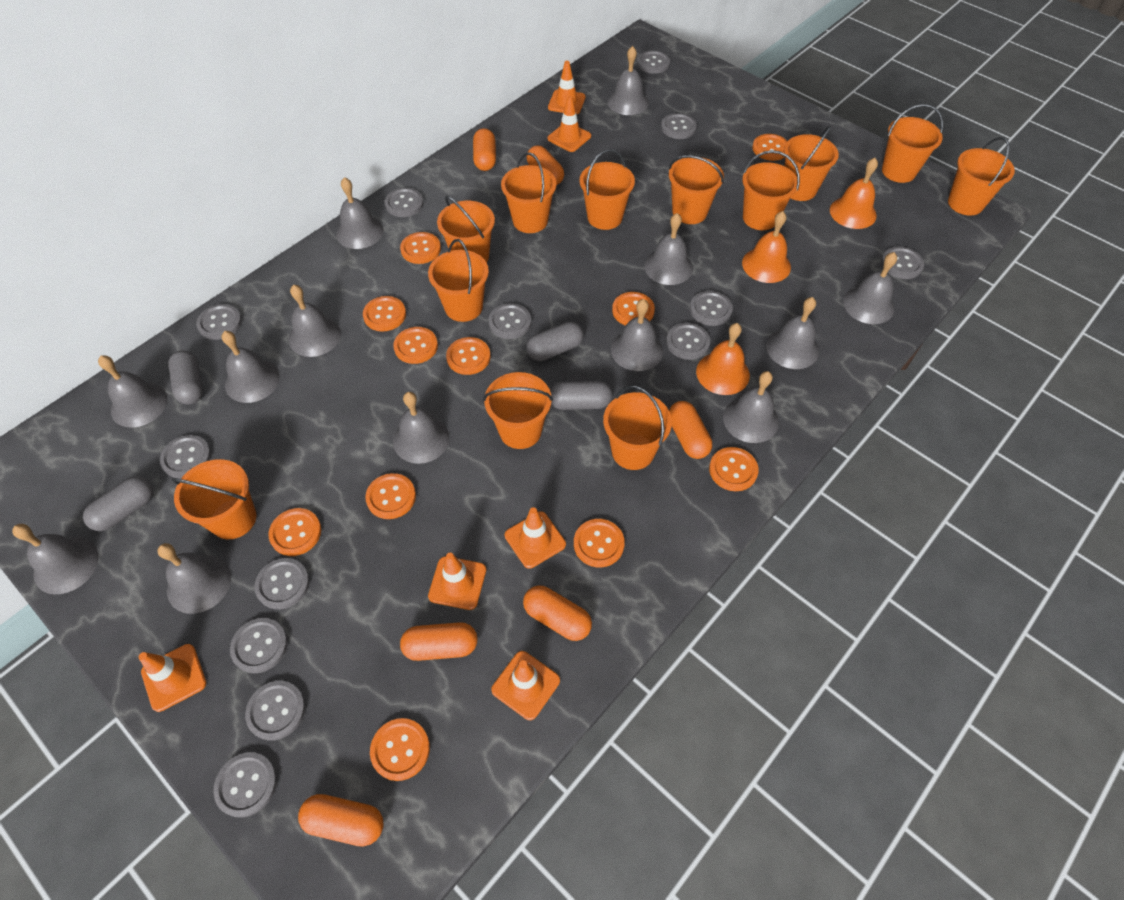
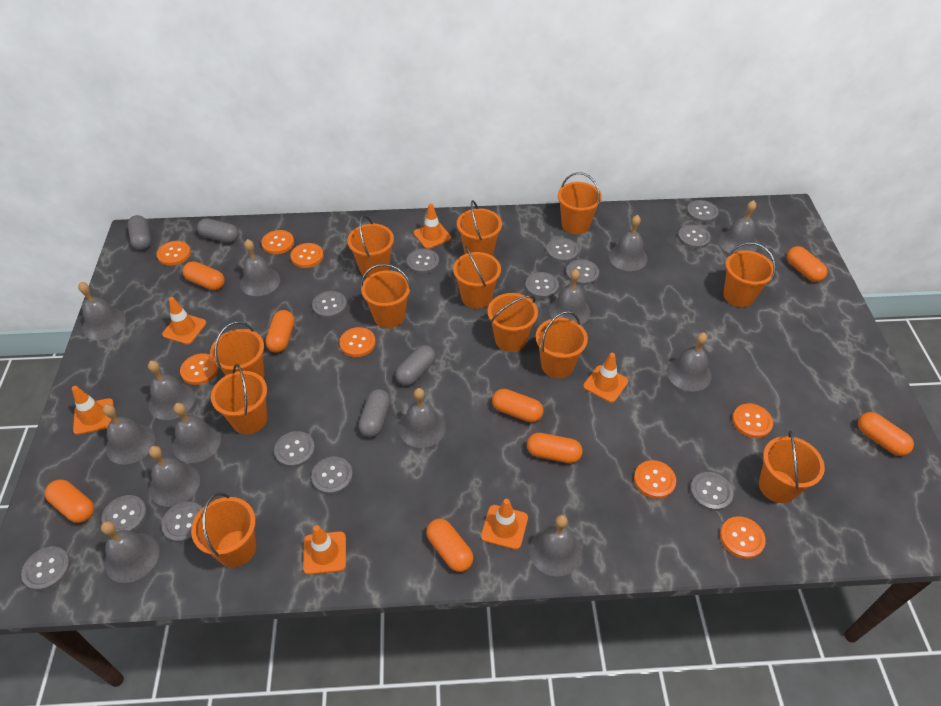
orange bell: [696,323,750,395] [742,211,791,283] [830,158,878,229] = 3 -> none = 0
orange button: [268,508,321,556] [363,296,406,331] [365,473,416,519] [370,718,430,781] [393,327,438,364] [400,232,441,264] [446,337,491,375] [574,519,625,568] [612,292,655,325] [709,447,759,491] [752,134,787,161] = 11 -> [156,241,191,266] [180,353,219,385] [261,230,294,254] [290,243,324,268] [339,327,376,357] [634,460,676,499] [720,516,766,559] [732,403,773,438] = 8
orange capsule: [298,794,384,847] [400,622,478,661] [473,128,496,171] [523,586,592,641] [527,145,564,185] [669,401,712,459] = 6 -> [45,479,94,523] [183,261,225,290] [265,310,294,353] [426,519,473,572] [492,389,543,423] [527,433,582,463] [787,246,827,282] [858,412,914,456] = 8

